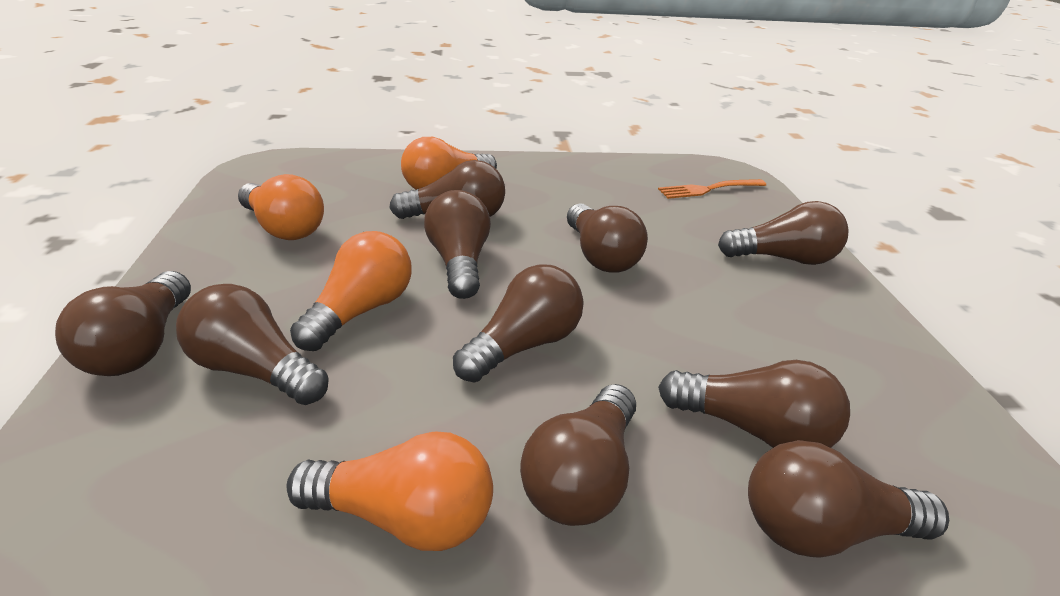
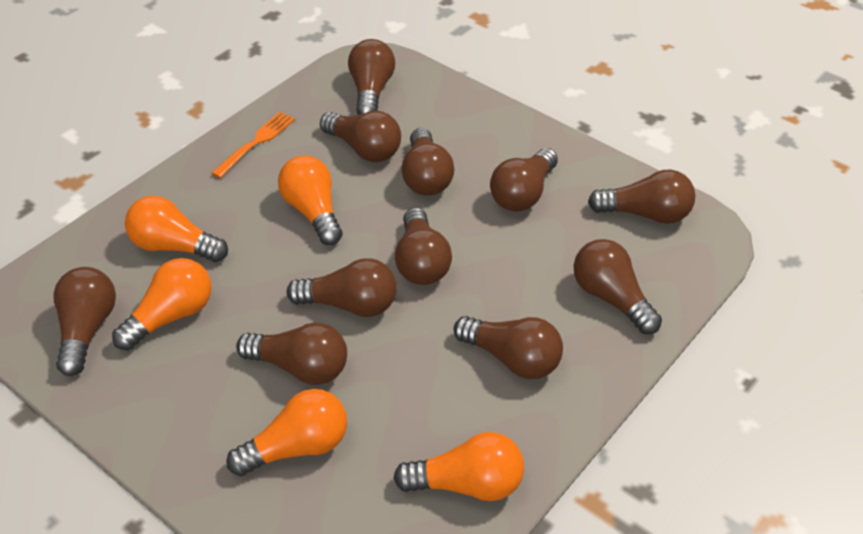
brown light bulb: [55,271,191,376] [176,284,329,405] [389,160,505,219] [424,190,491,299] [453,264,584,383] [520,384,636,526] [567,203,648,273] [658,360,850,448] [718,201,848,265] [748,440,949,558] = 10 -> [53,267,116,376] [236,322,347,385] [286,258,397,317] [320,111,401,162] [348,39,395,115] [395,207,452,285] [402,128,454,196] [454,316,563,379] [490,148,558,212] [574,239,662,334] [588,170,695,224] = 11
orange light bulb: [238,174,324,240] [286,432,493,551] [290,231,412,351] [401,137,497,190] = 4 -> [112,258,212,351] [125,196,228,262] [226,389,347,476] [278,156,343,245] [393,432,524,501] = 5

